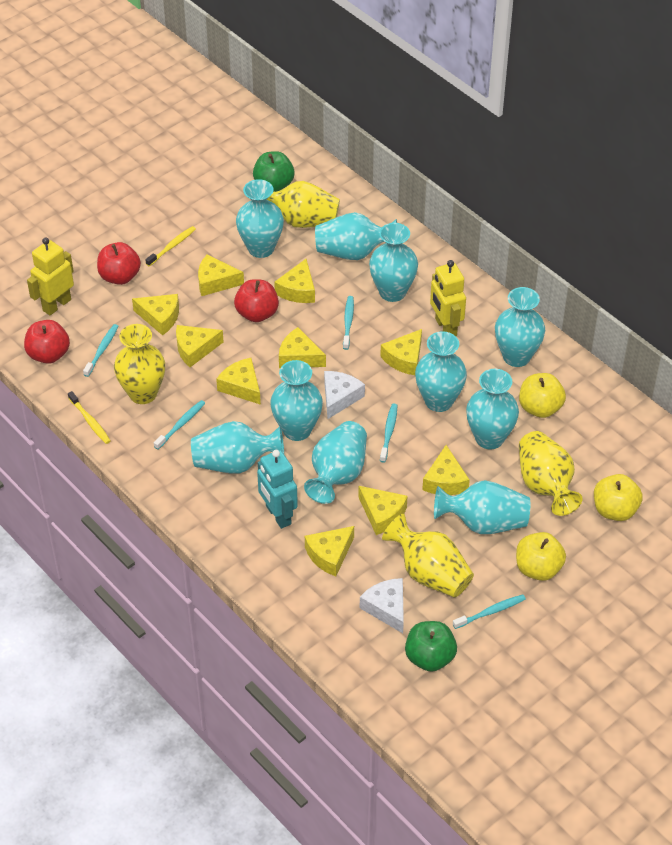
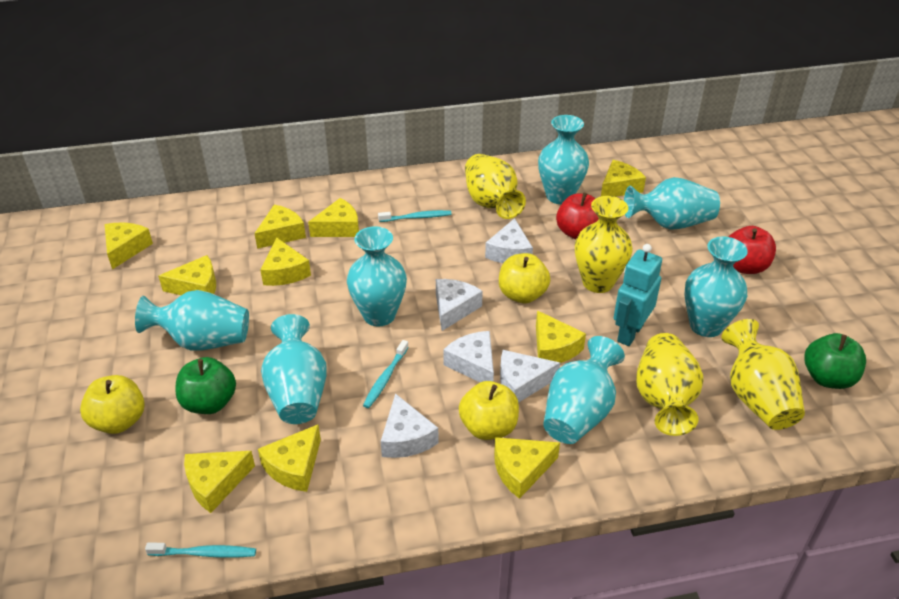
red apple: [24,320,70,364] [97,242,141,285] [234,279,279,322] = 3 -> [556,193,599,240] [729,226,776,274] = 2
turquoise toothbrush: [83,324,118,377] [154,400,205,450] [343,296,354,350] [380,404,398,463] [453,595,526,629] = 5 -> [145,543,256,558] [363,340,409,408] [378,210,452,222] = 3
turquoise vase: [191,421,284,474] [236,179,284,258] [270,360,323,441] [304,421,367,504] [315,212,397,260] [369,223,418,302] [415,331,467,412] [434,480,530,534] [466,369,519,449] [495,287,545,367] = 10 -> [135,290,249,350] [261,314,327,424] [347,226,407,326] [538,115,589,204] [543,336,625,444] [624,177,720,230] [685,237,748,337] = 7
white cheese: [324,371,365,419] [360,578,404,633] = 2 -> [381,393,439,458] [436,279,483,331] [443,331,494,382] [485,218,533,263] [500,350,560,403] = 5
yellow robot: [27,238,74,315] [430,260,466,336] = 2 -> none = 0
yellow toothbrush: [68,391,111,444] [145,226,196,266] = 2 -> none = 0

